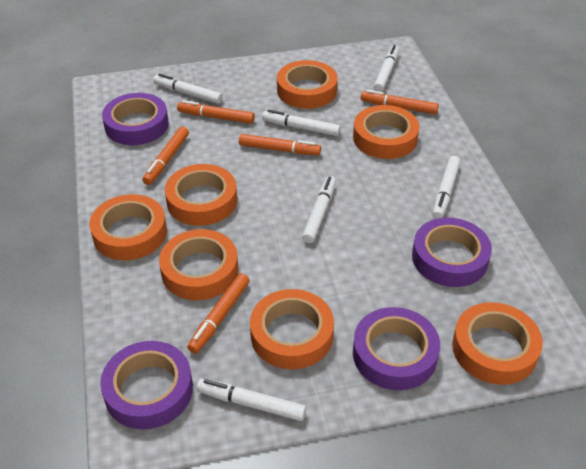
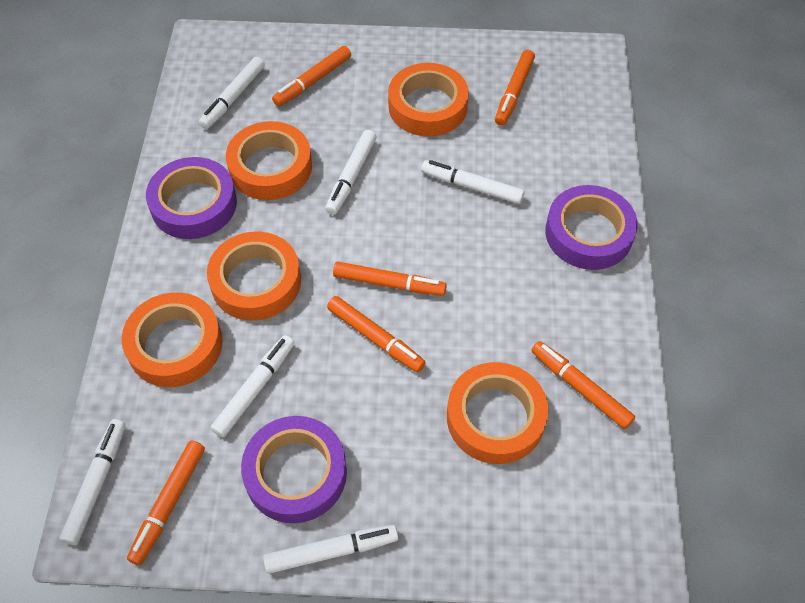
orange marker: [143,127,189,185] [177,100,255,124] [187,273,250,354] [239,134,321,155] [361,90,439,114] = 5 -> [127,441,205,565] [272,46,351,107] [327,296,426,372] [333,262,447,296] [495,50,535,126] [531,341,635,429] = 6
orange tape: [89,194,167,260] [159,229,238,300] [165,164,237,226] [250,289,334,369] [277,60,338,109] [353,105,420,159] [452,302,543,385] = 7 -> [121,292,223,387] [207,232,301,321] [226,121,312,200] [388,63,469,136] [447,362,549,464] = 5
purple tape: [100,341,193,429] [102,93,169,145] [353,307,440,390] [412,218,492,287] = 4 -> [146,157,237,239] [241,416,347,523] [545,185,638,270] = 3

